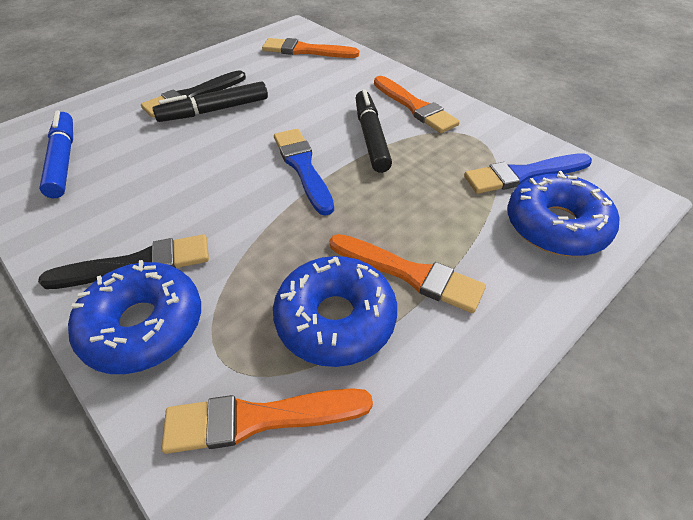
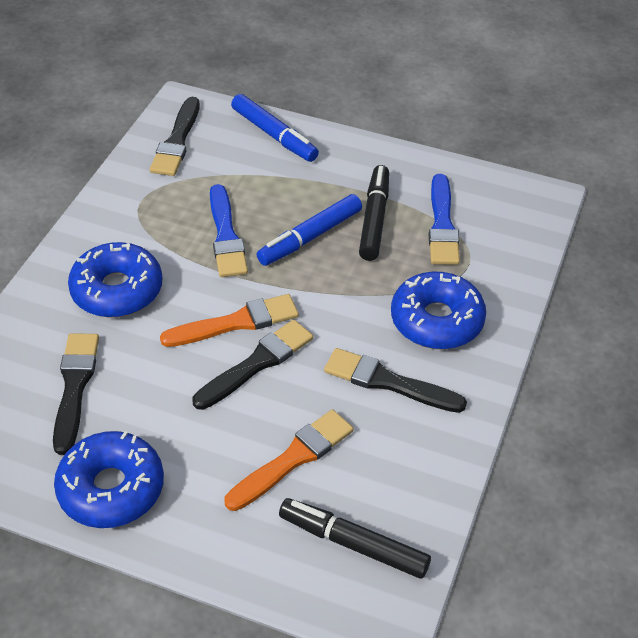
black brush: [38,234,209,289] [141,70,246,118] = 2 -> [53,333,99,455] [150,97,200,176] [193,320,313,410] [324,348,467,413] = 4
blue marker: [39,111,73,198] = 1 -> [231,94,319,162] [257,194,362,266] = 2
orange brush: [161,388,373,454] [262,38,359,58] [330,234,486,313] [374,76,460,133] = 4 -> [160,294,299,347] [225,409,354,511] = 2

